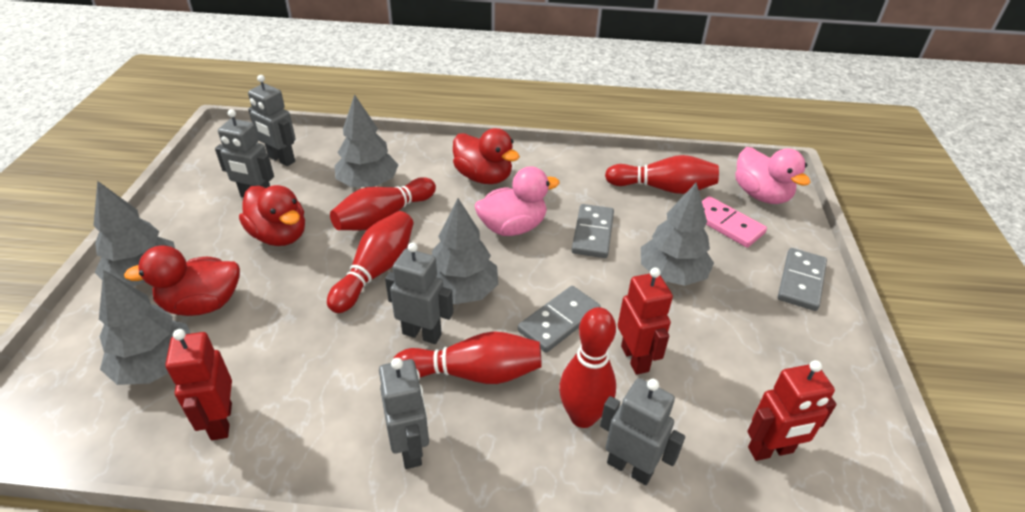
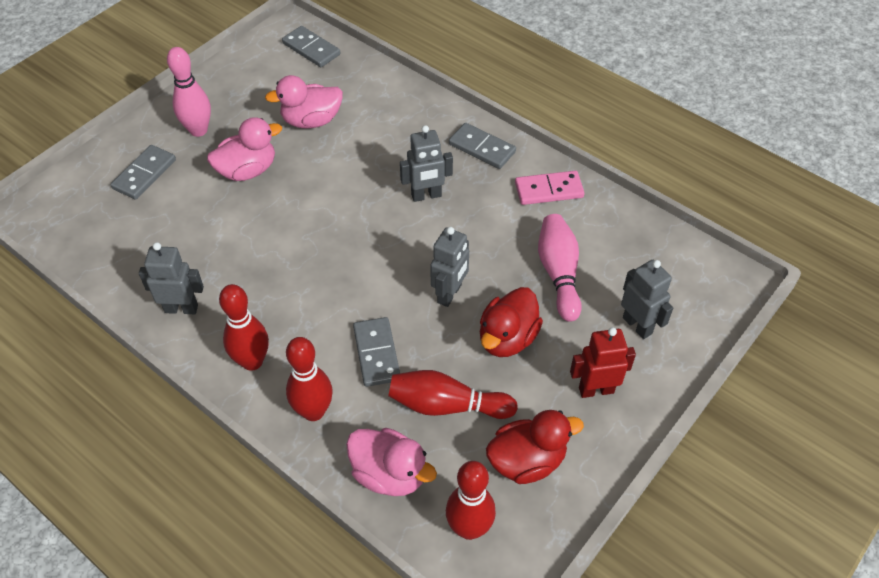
grey domino: [518,286,601,353] [572,204,614,258] [778,248,827,311] = 3 -> [111,145,176,200] [282,26,340,67] [353,317,400,387] [449,123,516,169] = 4
grey robot: [215,109,274,198] [248,75,296,166] [379,358,429,469] [385,242,453,344] [600,378,685,485] = 5 -> [139,242,204,314] [400,125,453,202] [430,227,469,307] [621,260,673,339] = 4
grey tree: [93,181,175,286] [99,270,191,385] [335,94,398,187] [432,198,498,304] [641,183,714,286] = 5 -> none = 0
pink bowling pin: none = 0 -> [167,47,211,137] [538,214,582,322] = 2
pink duck: [475,166,560,236] [735,147,811,204] = 2 -> [207,117,282,181] [265,75,343,129] [346,428,437,496] = 3
red bowling pin: [327,211,414,313] [330,177,436,230] [393,331,542,384] [559,307,616,428] [605,155,719,194] = 5 -> [219,284,269,371] [286,337,333,421] [388,370,518,419] [446,461,496,540] = 4
red duck: [124,246,240,316] [239,185,305,246] [453,128,520,184] = 3 -> [480,287,543,357] [486,410,584,484] = 2
red robot: [165,329,232,440] [618,267,673,375] [747,360,837,461] = 3 -> [570,327,636,398] = 1

